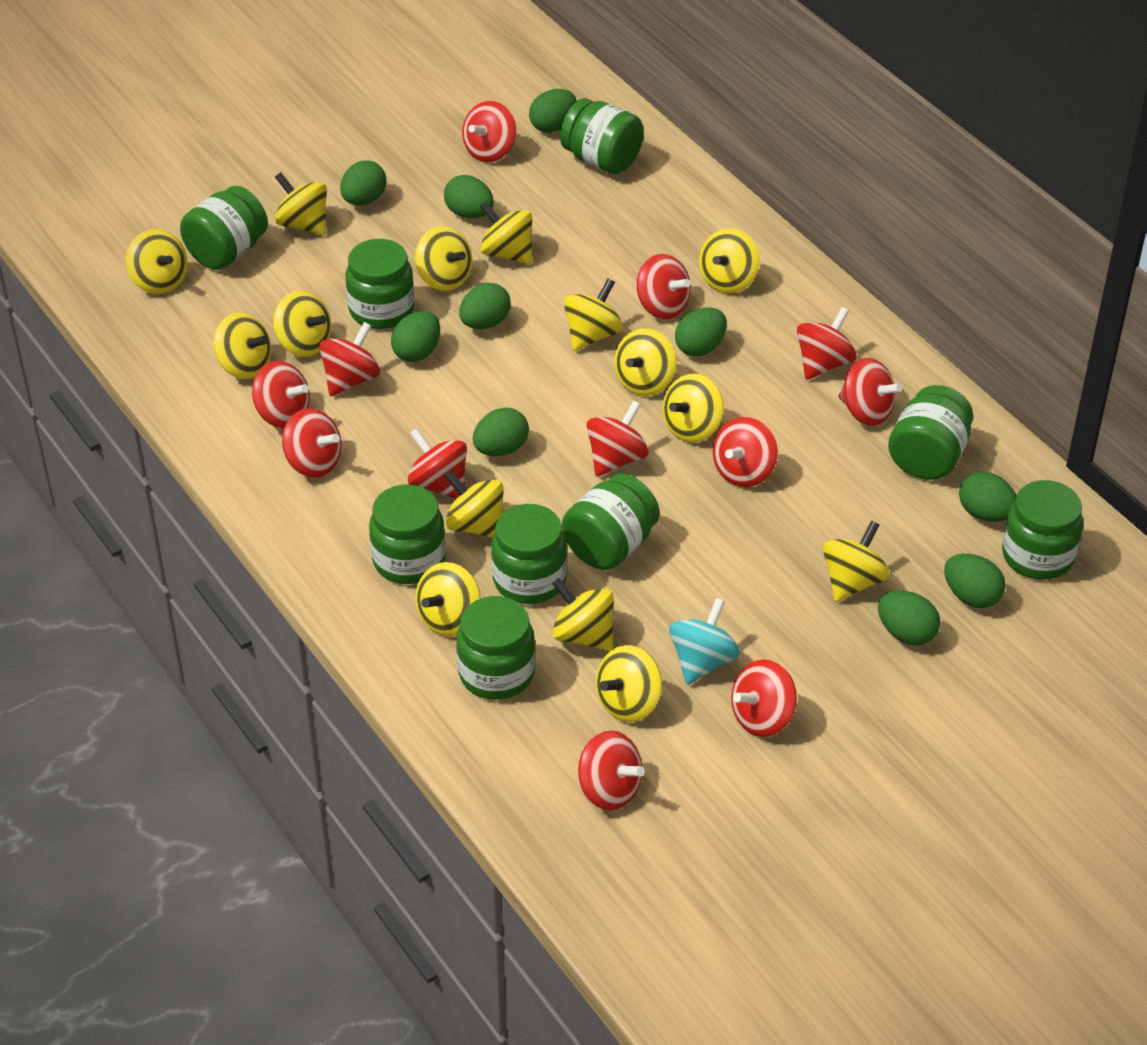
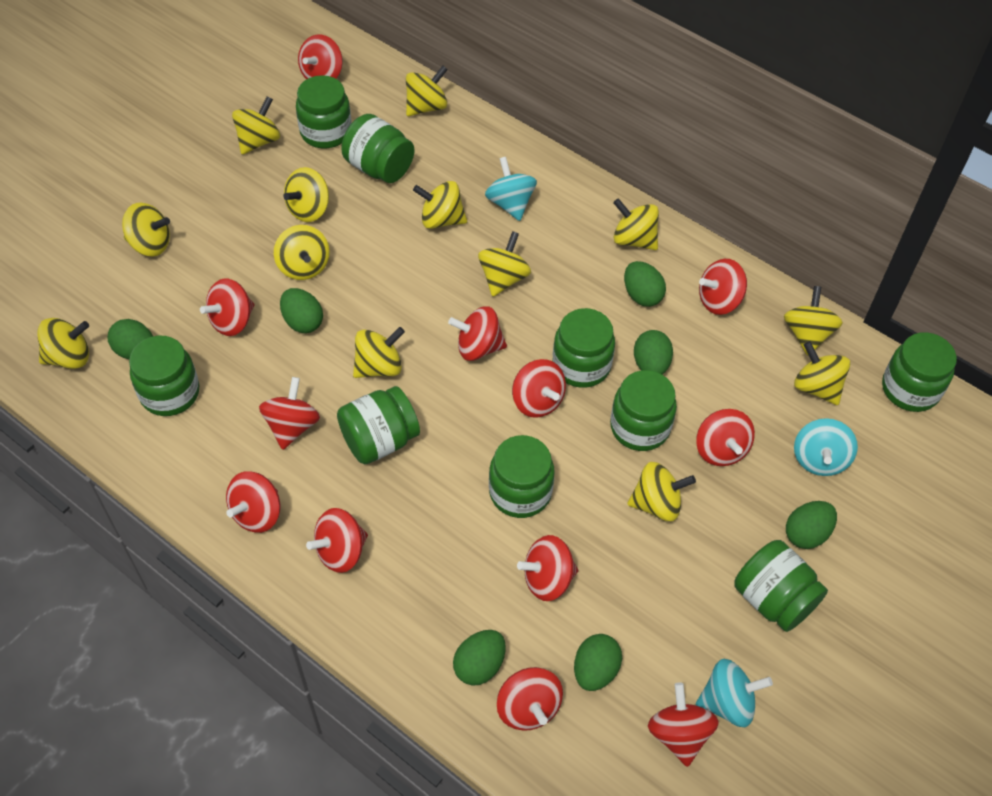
green egg: [340,160,386,205] [391,311,440,362] [444,175,494,219] [459,283,511,329] [473,407,529,456] [529,89,577,133] [675,307,727,357] [878,591,940,646] [944,554,1006,608] [959,471,1017,522] = 10 -> [107,319,153,359] [280,288,323,333] [453,630,506,686] [574,634,622,691] [624,261,666,307] [634,330,673,374] [786,501,837,549] = 7
turquoise spinning top: [669,598,740,685] = 1 -> [485,157,537,221] [696,659,773,727] [794,418,858,476] = 3
yellow spinning top: [126,229,188,294] [213,313,271,379] [273,291,331,357] [275,172,327,236] [415,226,472,291] [415,562,481,636] [444,470,503,538] [480,201,532,264] [552,578,614,651] [564,279,623,351] [596,645,662,722] [614,328,676,396] [662,374,724,443] [699,228,760,293] [823,521,890,602] = 15 -> [37,318,89,369] [122,203,170,256] [232,96,280,155] [274,225,330,280] [283,167,329,222] [353,327,405,378] [406,66,448,116] [413,181,467,229] [478,231,531,297] [613,198,659,250] [627,462,696,521] [784,286,843,355] [794,341,850,405] = 13

